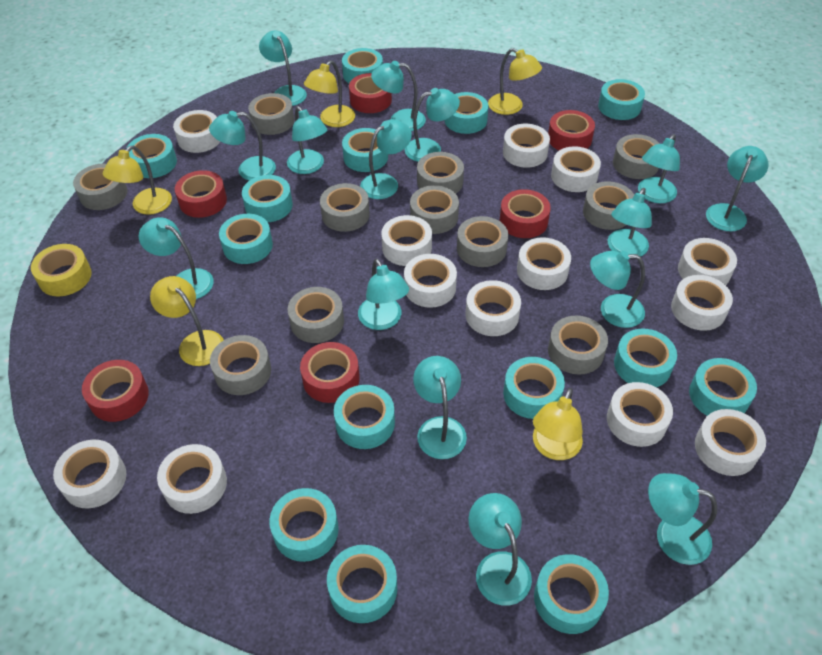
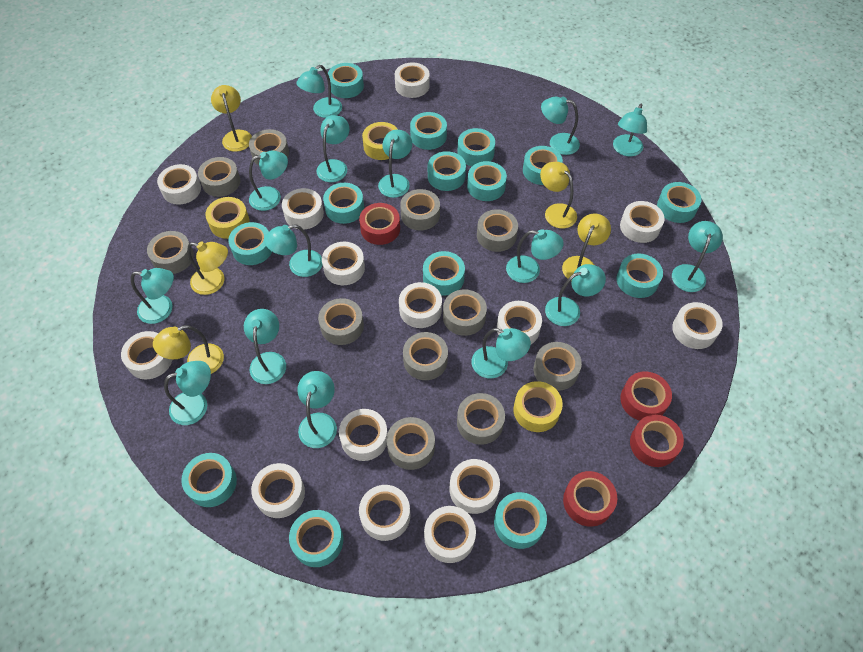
red tape: [82,360,149,422] [175,170,227,218] [300,342,360,403] [349,73,392,113] [500,189,551,238] [548,110,595,150] = 6 -> [359,203,400,245] [563,471,617,527] [620,371,672,421] [630,415,684,467] = 4
white tape: [53,439,127,509] [157,444,227,514] [173,110,220,153] [381,215,432,266] [404,254,457,308] [466,280,521,336] [503,124,550,168] [517,237,571,290] [551,146,601,192] [607,382,673,447] [671,275,733,331] [678,238,737,285] [695,409,766,476] = 13 -> [121,331,173,379] [157,164,201,205] [251,463,305,518] [282,188,324,230] [322,242,365,285] [339,409,388,461] [359,485,410,541] [395,62,430,98] [399,282,442,328] [424,506,476,563] [450,459,500,514] [497,301,542,344] [620,201,664,243] [672,302,723,349] = 14
yellow tape: [31,244,92,296] = 1 -> [205,197,250,239] [362,122,398,160] [513,381,563,432] = 3

